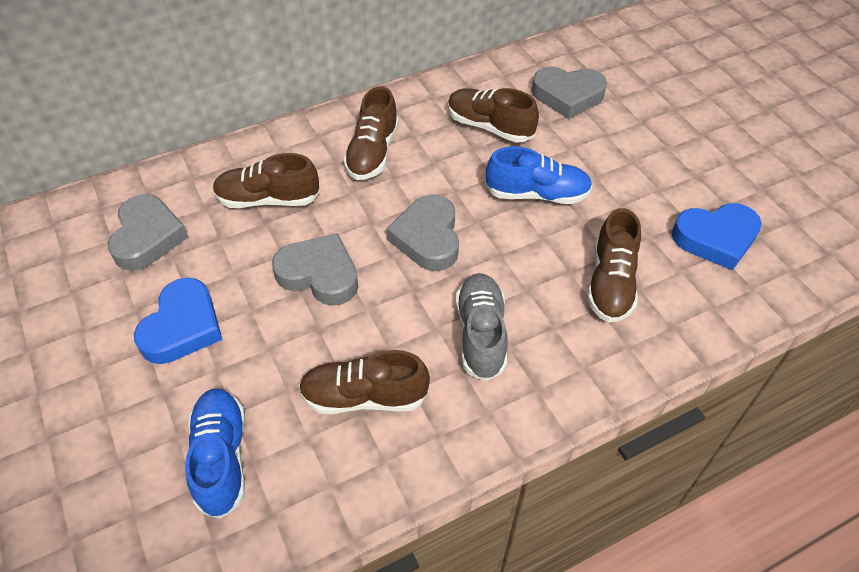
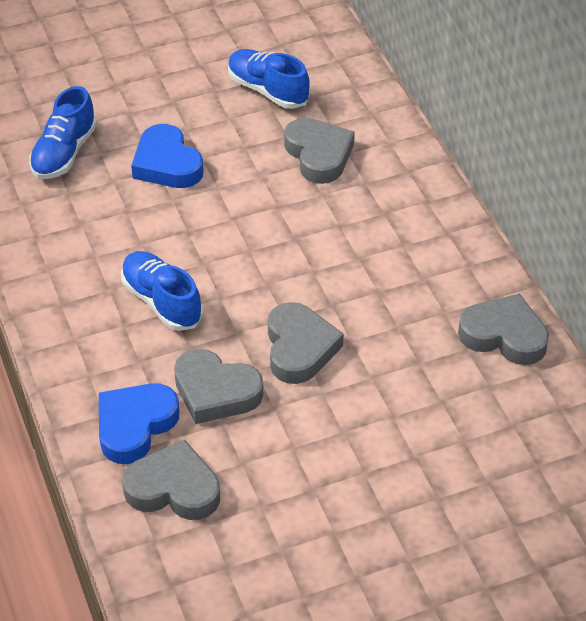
blue shoe: [185,388,245,519] [485,146,593,204] = 2 -> [29,86,97,179] [121,251,203,331] [228,49,310,109] = 3
brown shoe: [213,153,320,208] [299,350,430,414] [343,86,399,180] [448,88,539,143] [587,208,641,323] = 5 -> none = 0
grey heart: [108,194,188,271] [272,234,358,306] [386,194,459,271] [532,67,607,119] = 4 -> [122,440,220,520] [174,349,263,424] [268,302,344,384] [284,118,355,184] [458,294,549,365] = 5
grey shoe: [456,273,508,381] = 1 -> none = 0

